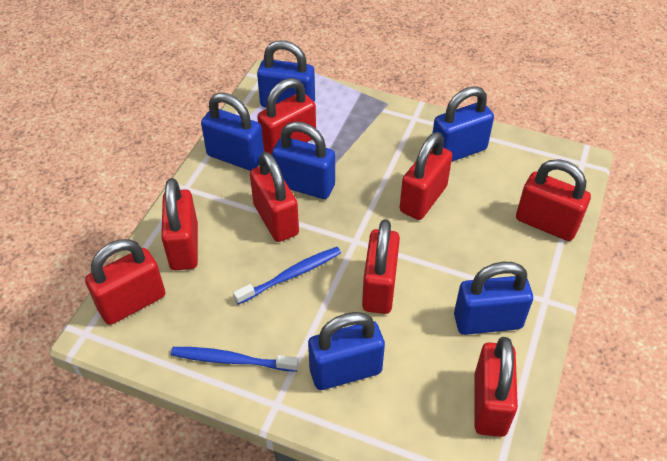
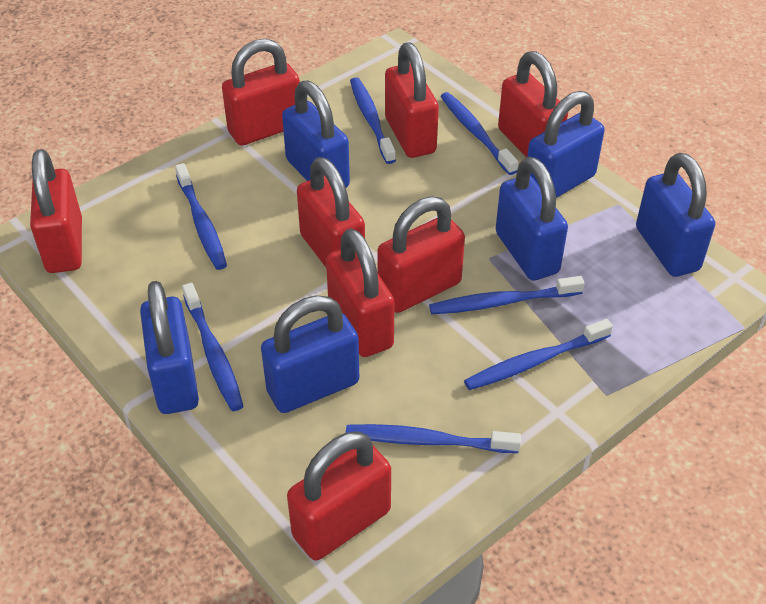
blue toothbrush: [171,347,299,372] [233,247,341,305] = 2 -> [175,163,227,270] [182,283,243,411] [346,424,521,453] [350,77,396,164] [429,276,585,314] [440,92,518,175] [464,319,613,390] = 7

